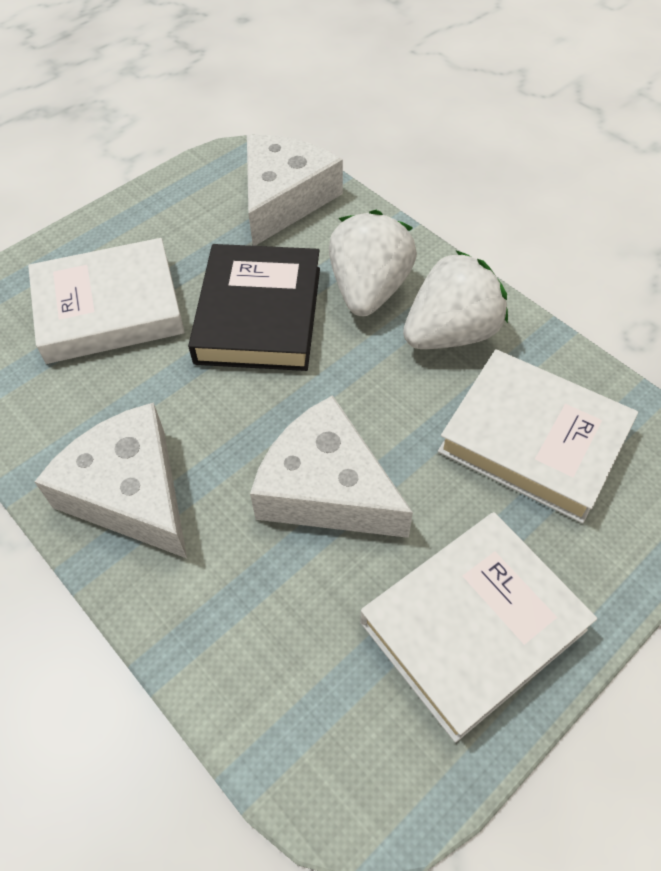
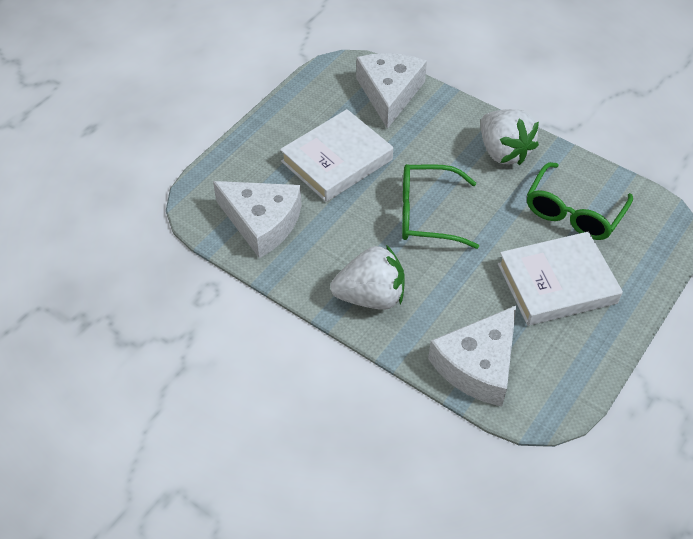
black book: [188,244,320,371] = 1 -> none = 0
green glasses: none = 0 -> [402,164,479,249] [527,162,633,240] = 2
white book: [28,238,184,364] [360,512,597,743] [438,349,638,523] = 3 -> [280,109,393,202] [498,232,623,326] = 2

